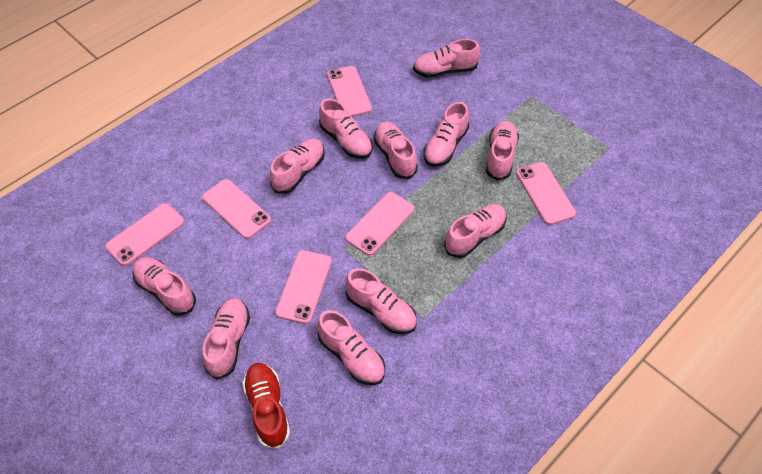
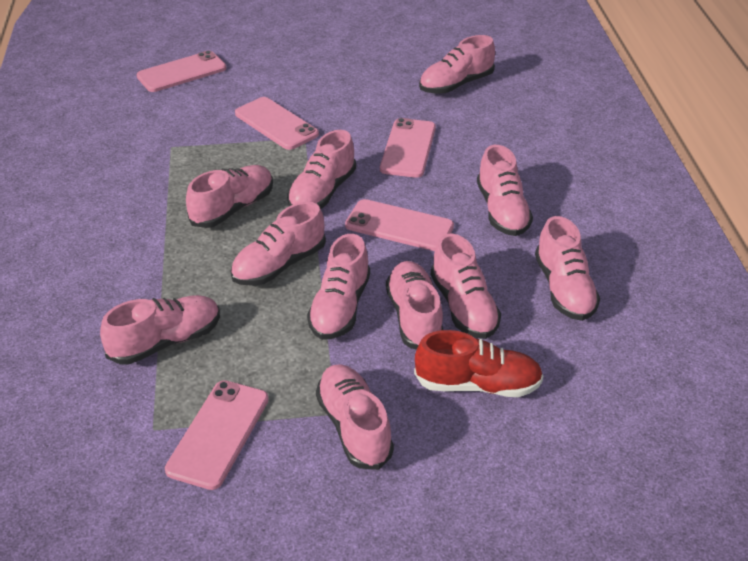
pink phone: [105,203,184,266] [202,179,271,239] [275,250,332,324] [327,66,372,117] [345,192,414,256] [516,162,576,225] = 6 -> [137,51,227,92] [165,380,269,490] [235,97,319,150] [345,199,454,251] [380,118,436,178] = 5

